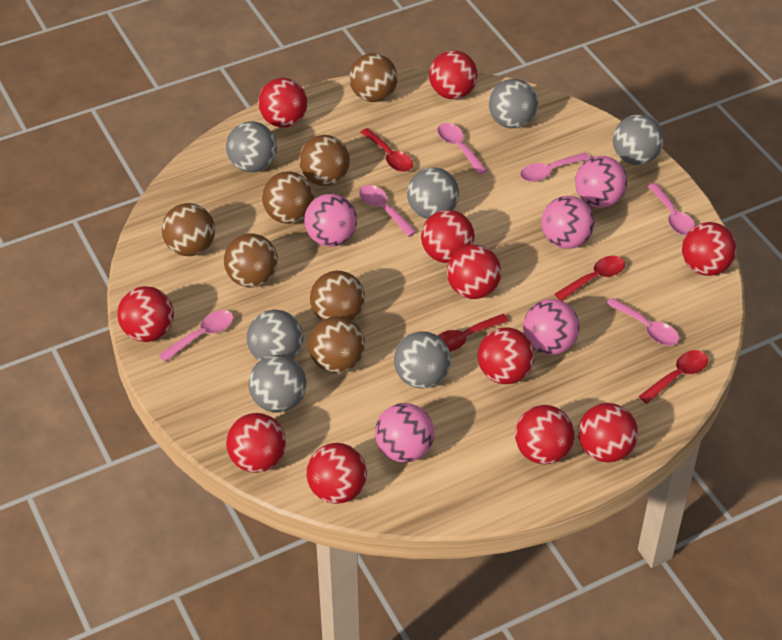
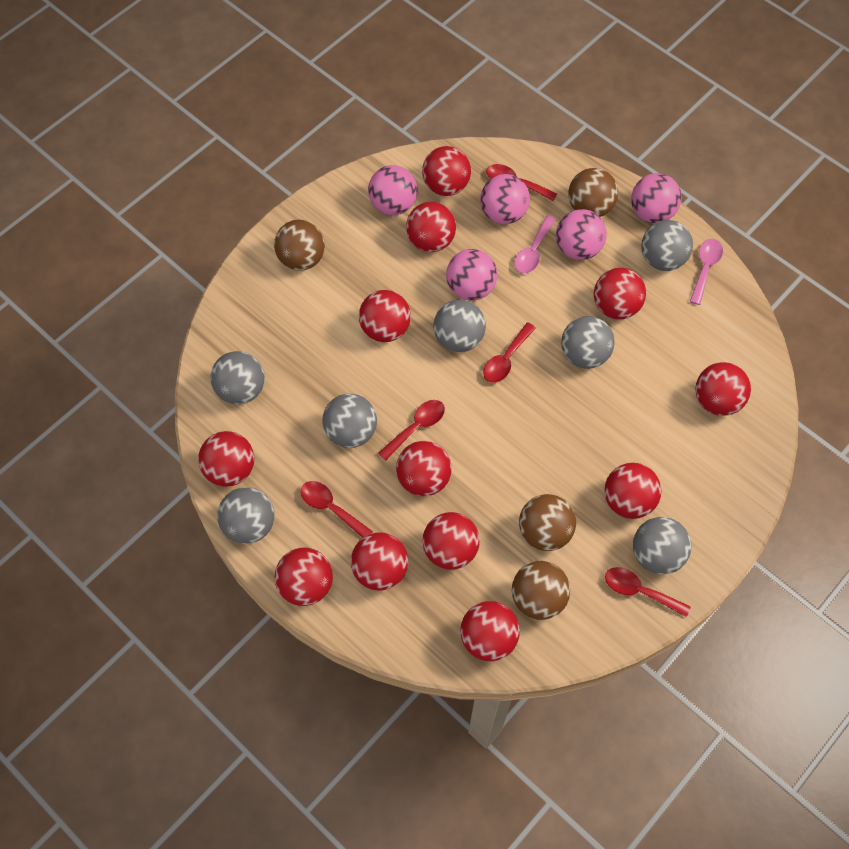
brown ball: [162,203,215,256] [224,233,278,288] [262,172,314,224] [299,135,350,186] [308,316,365,373] [310,271,365,321] [349,53,398,102] = 7 -> [274,220,325,271] [512,561,570,620] [519,494,576,551] [568,168,618,217] = 4
pink spoon: [159,310,233,362] [359,185,417,237] [437,123,487,175] [520,152,591,182] [606,298,679,346] [647,183,695,235] = 6 -> [514,215,556,274] [690,239,723,305] = 2
red ball: [117,286,174,342] [226,413,286,473] [258,78,307,128] [306,443,367,504] [421,210,474,263] [429,50,478,99] [447,245,501,299] [478,327,535,384] [515,405,575,464] [578,403,638,463] [682,222,737,276] = 11 -> [198,431,254,487] [275,548,333,606] [351,533,408,591] [359,290,411,342] [396,441,452,496] [406,202,456,252] [422,146,471,196] [422,512,480,570] [460,601,520,661] [594,268,646,319] [604,463,661,519] [695,362,751,416] = 12
red spoon: [360,128,413,172] [438,314,509,352] [555,256,625,301] [639,350,708,404] = 4 -> [301,481,373,538] [378,400,445,460] [483,323,536,383] [486,164,557,201] [605,567,691,617] = 5

